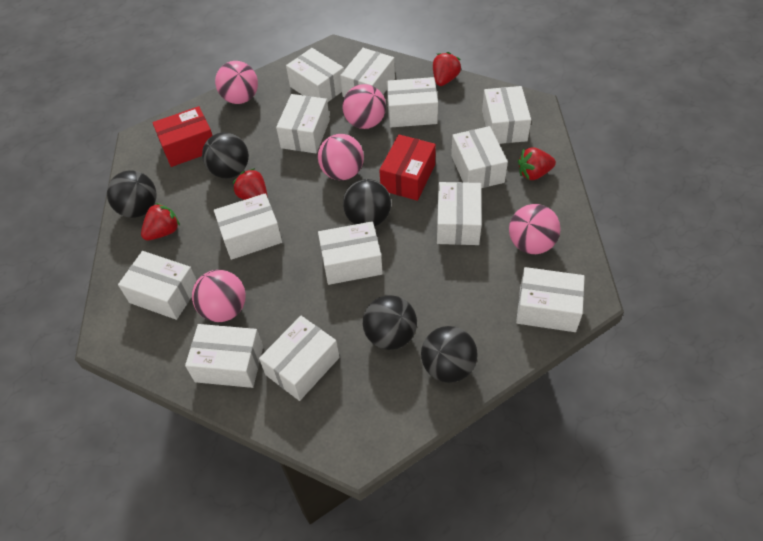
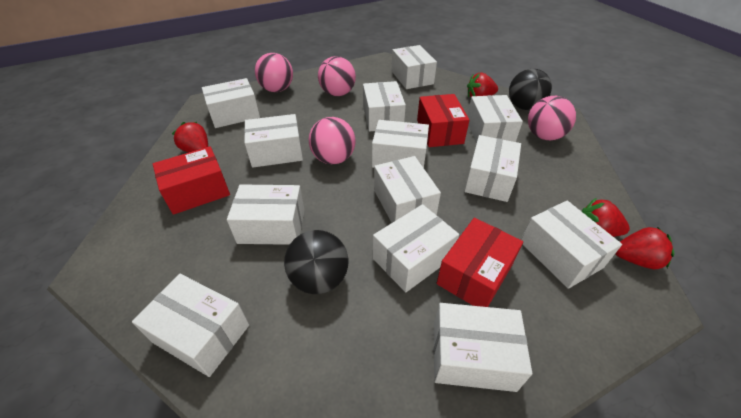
black ball: [107,171,157,218] [202,132,249,178] [343,179,391,227] [363,295,417,350] [421,326,478,383] = 5 -> [284,230,348,294] [509,69,552,110] = 2
pink ball: [192,270,246,322] [215,61,258,104] [318,134,364,180] [342,84,386,129] [509,204,561,254] = 5 -> [255,53,293,92] [309,117,355,164] [318,56,356,96] [528,96,576,140] = 4
red box: [152,106,213,167] [379,135,436,201] = 2 -> [153,146,230,215] [417,94,470,147] [436,218,523,307] = 3

